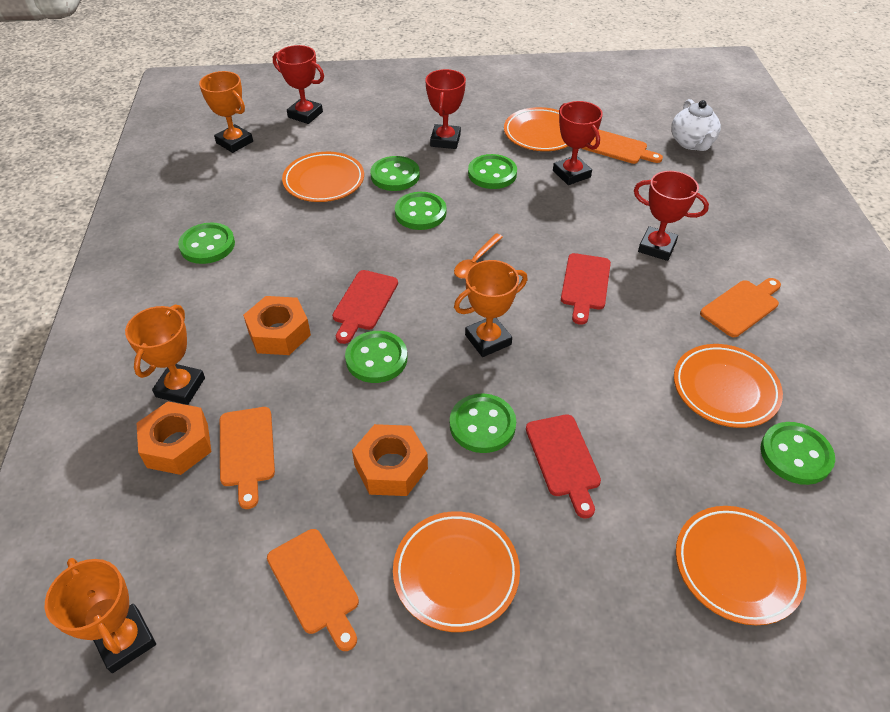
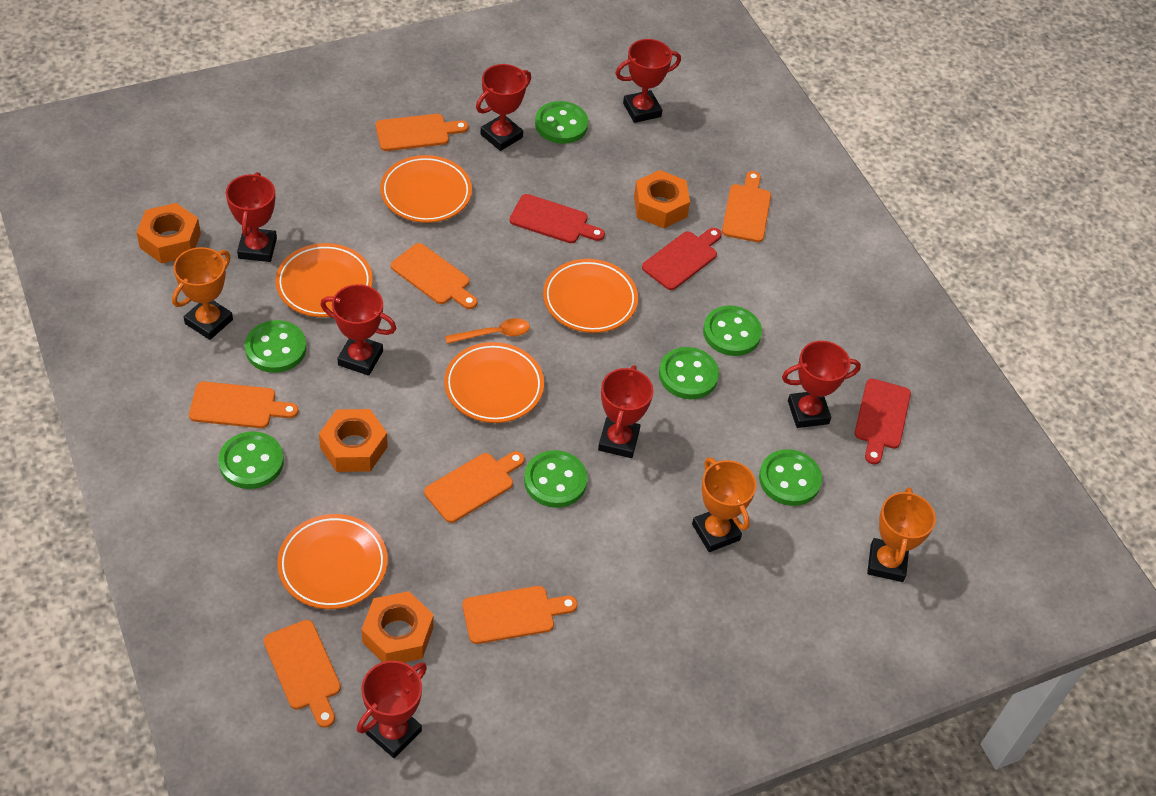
orange cutting board: [220,407,275,509] [267,529,359,651] [582,129,663,164] [700,278,781,337] = 4 -> [189,381,298,428] [264,620,341,728] [376,114,468,151] [391,243,477,309] [424,451,525,523] [463,586,578,644] [722,171,771,242] = 7
orange nut: [137,402,211,475] [243,296,311,355] [352,424,428,496] = 3 -> [136,203,201,264] [319,409,388,472] [362,591,434,663] [634,170,690,228] = 4
orange trophy: [45,558,156,673] [125,305,205,405] [199,71,253,153] [454,260,527,357] = 4 -> [172,247,233,340] [692,457,757,552] [867,487,936,582] = 3
red trophy: [273,45,324,124] [425,69,466,149] [553,101,603,185] [634,171,709,261] = 4 -> [226,172,277,262] [320,284,397,376] [357,661,427,758] [476,64,531,151] [598,365,653,458] [615,39,681,123] [782,341,861,428] = 7
white teapot: [671,99,721,151] = 1 -> none = 0

